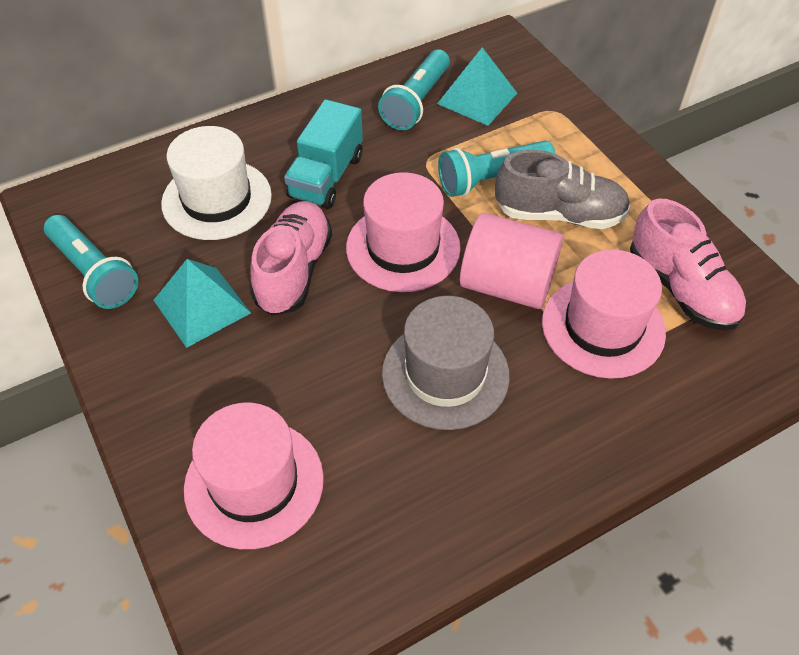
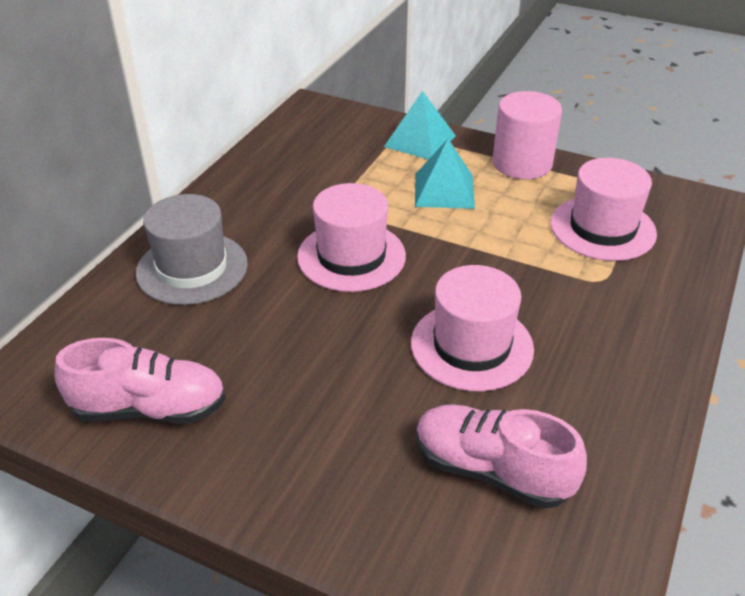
grey shoe: [495,150,631,229] = 1 -> none = 0
turquoise flashlight: [44,215,138,309] [378,49,450,130] [438,141,555,197] = 3 -> none = 0
turquoise truck: [284,99,363,209] = 1 -> none = 0
white hat: [161,126,272,240] = 1 -> none = 0

